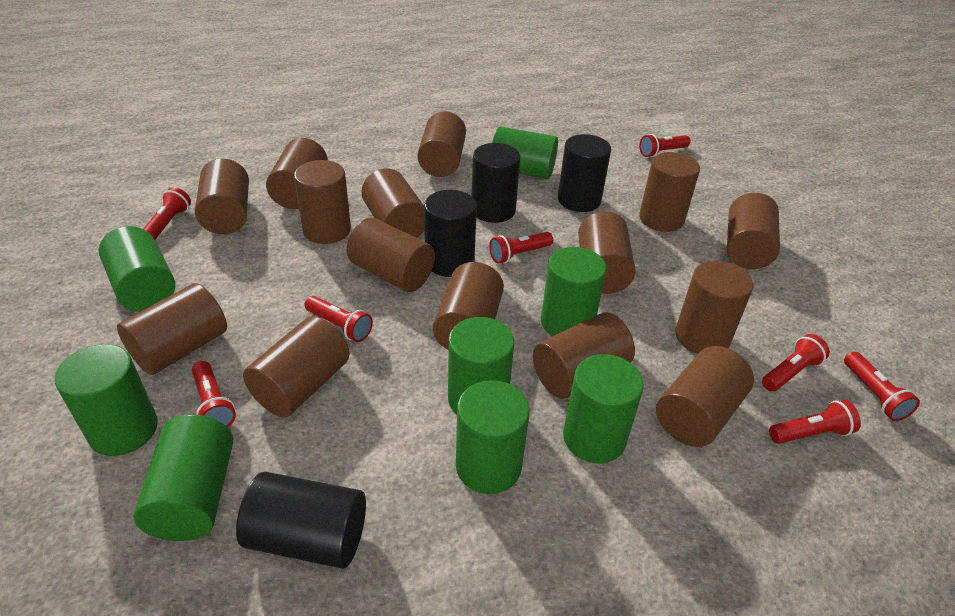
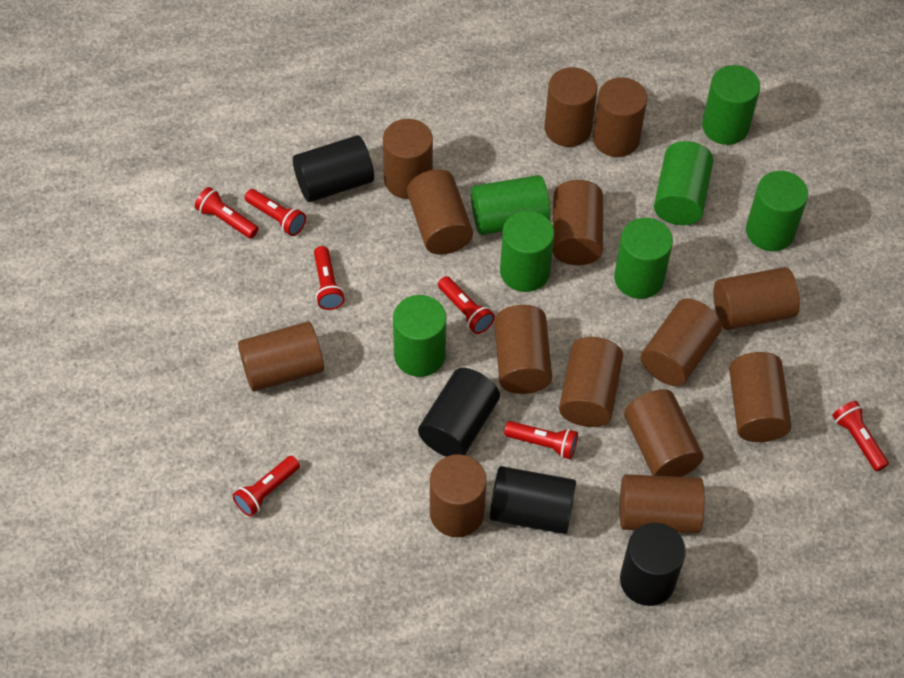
brown cylinder: [117,283,227,375] [195,159,249,234] [243,316,349,417] [266,138,328,209] [294,160,351,244] [347,217,435,292] [362,168,425,238] [417,111,466,177] [433,262,504,350] [533,313,635,399] [578,211,636,294] [639,152,700,232] [656,346,754,447] [675,261,753,354] [727,193,780,269] = 15 -> [238,321,324,391] [383,119,433,199] [407,169,473,255] [430,454,487,537] [494,305,552,394] [545,67,597,147] [553,180,603,265] [559,337,623,427] [592,77,647,157] [620,474,705,533] [624,389,704,477] [641,299,722,386] [713,267,800,330] [729,352,792,442] = 14
green cylinder: [55,344,158,456] [99,226,175,312] [133,414,233,541] [448,317,514,414] [456,380,530,494] [492,127,558,179] [541,247,606,336] [563,354,644,463] = 8 -> [393,295,446,377] [471,175,550,235] [500,211,554,292] [614,218,673,299] [654,141,713,225] [702,65,760,145] [746,171,808,251] = 7
red flashlight: [144,187,191,240] [192,361,236,427] [304,296,373,342] [489,232,553,264] [639,134,690,157] [762,334,830,392] [769,400,861,444] [844,351,920,421] = 8 -> [195,187,258,238] [233,456,300,517] [245,189,306,236] [314,246,345,310] [438,276,495,334] [504,421,578,459] [832,401,889,471] = 7

